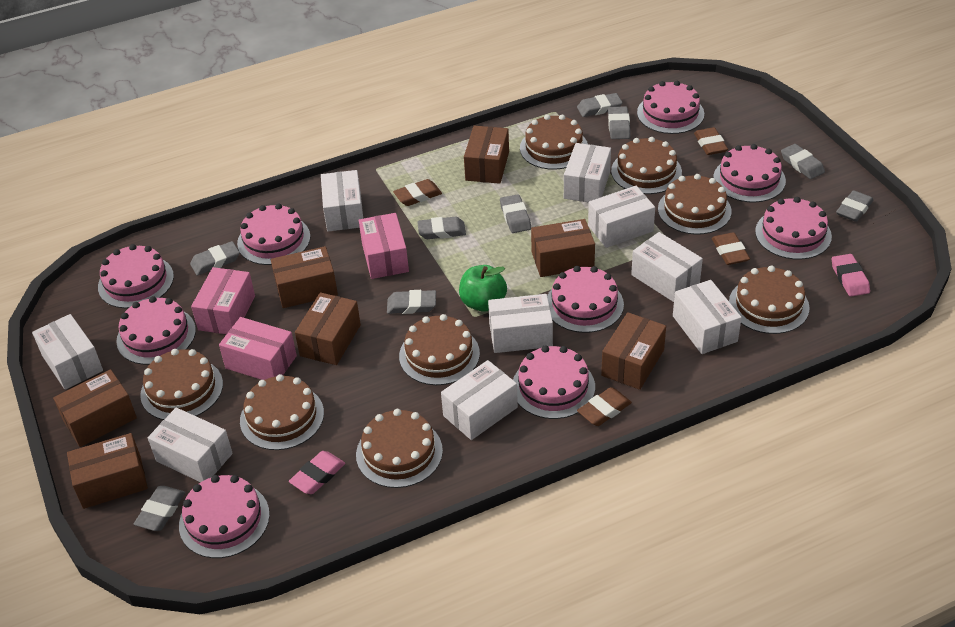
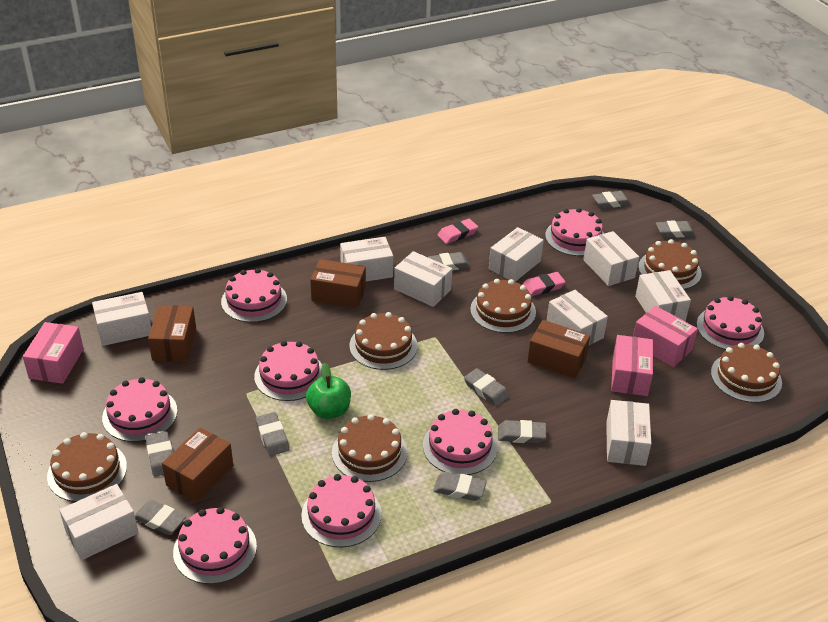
brown box: [53,369,137,447] [67,433,148,509] [271,246,338,308] [295,292,361,365] [464,126,509,184] [531,219,595,277] [601,312,666,390] = 7 -> [148,305,196,362] [162,428,233,502] [310,259,366,308] [527,320,590,378] = 4
brown cake: [140,349,223,420] [240,374,324,450] [356,409,443,488] [399,314,480,385] [520,114,588,170] [611,137,682,194] [658,174,732,235] [729,266,810,334] = 8 -> [47,432,127,502] [332,414,407,482] [349,312,418,370] [470,279,536,333] [638,239,702,290] [711,343,782,403] = 6
brown eraser: [393,179,442,206] [577,387,632,426] [694,127,728,155] [712,232,750,265] = 4 -> none = 0
pink cake: [98,244,174,308] [116,296,196,365] [179,475,270,558] [237,204,311,265] [513,345,595,419] [547,266,624,333] [637,81,704,134] [713,144,786,203] [755,197,832,260] = 9 -> [102,377,177,442] [173,507,257,584] [221,268,287,322] [254,341,322,401] [301,474,382,547] [423,409,498,475] [545,208,604,256] [697,296,764,350] = 8

